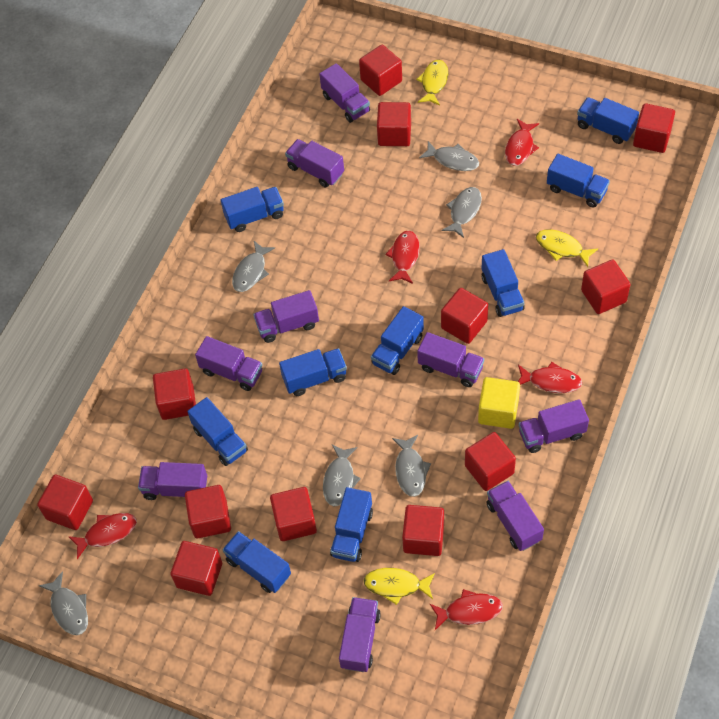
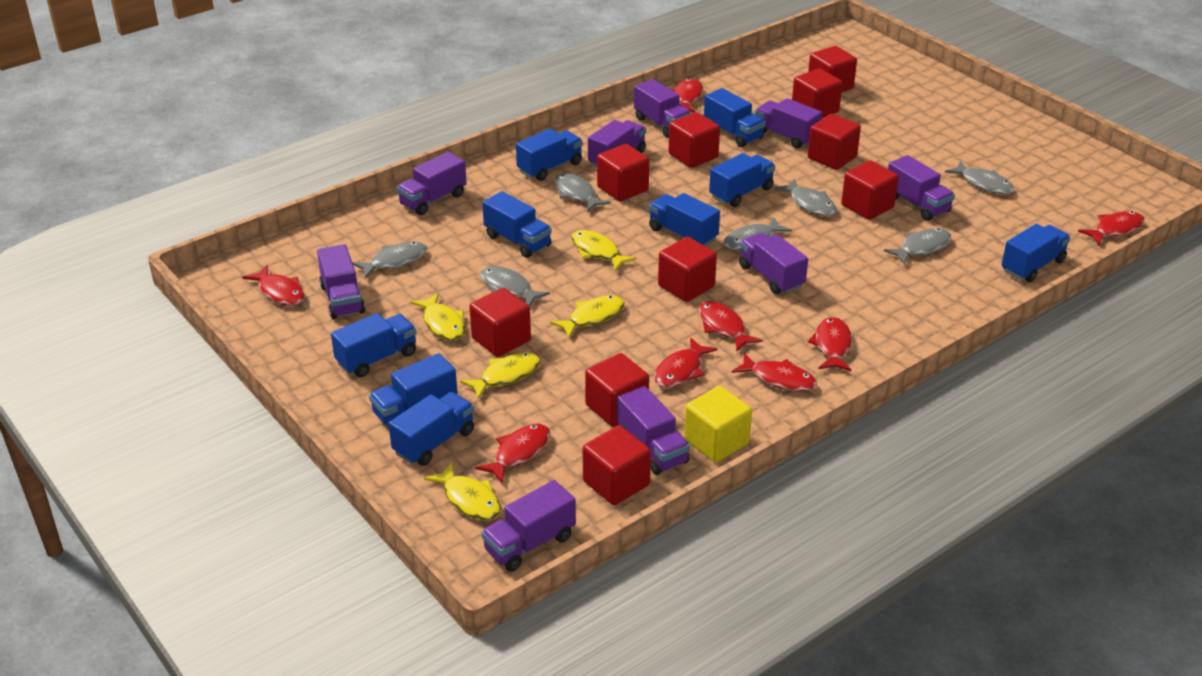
grey fish: [39,571,88,635] [232,241,275,292] [323,444,361,506] [392,435,431,497] [419,141,479,171] [442,187,482,238] = 6 -> [352,242,427,279] [480,266,550,307] [555,173,610,212] [723,217,792,250] [774,179,837,216] [884,228,951,265] [945,161,1014,194] = 7
red cube: [37,475,93,530] [153,368,196,420] [170,541,222,596] [185,485,231,538] [270,487,317,541] [359,45,402,96] [377,102,411,146] [402,505,444,556] [441,288,488,344] [465,432,516,491] [581,259,630,314] [633,103,675,153] = 12 -> [469,288,531,357] [583,425,651,505] [585,353,649,427] [597,144,649,202] [658,237,717,302] [668,112,720,168] [792,68,843,118] [808,46,857,92] [808,114,861,170] [841,160,899,220] = 10
red fish: [68,513,137,559] [385,231,420,284] [430,589,503,630] [505,119,539,166] [518,362,583,393] = 5 -> [242,265,305,306] [475,424,550,483] [654,337,718,388] [672,78,703,113] [698,301,763,352] [731,353,817,391] [808,317,852,371] [1078,211,1145,245] = 8
yellow fish: [363,568,435,605] [416,60,448,106] [536,229,598,267] = 3 -> [410,293,465,341] [424,462,501,520] [460,352,540,399] [550,295,625,338] [571,230,637,271] = 5

